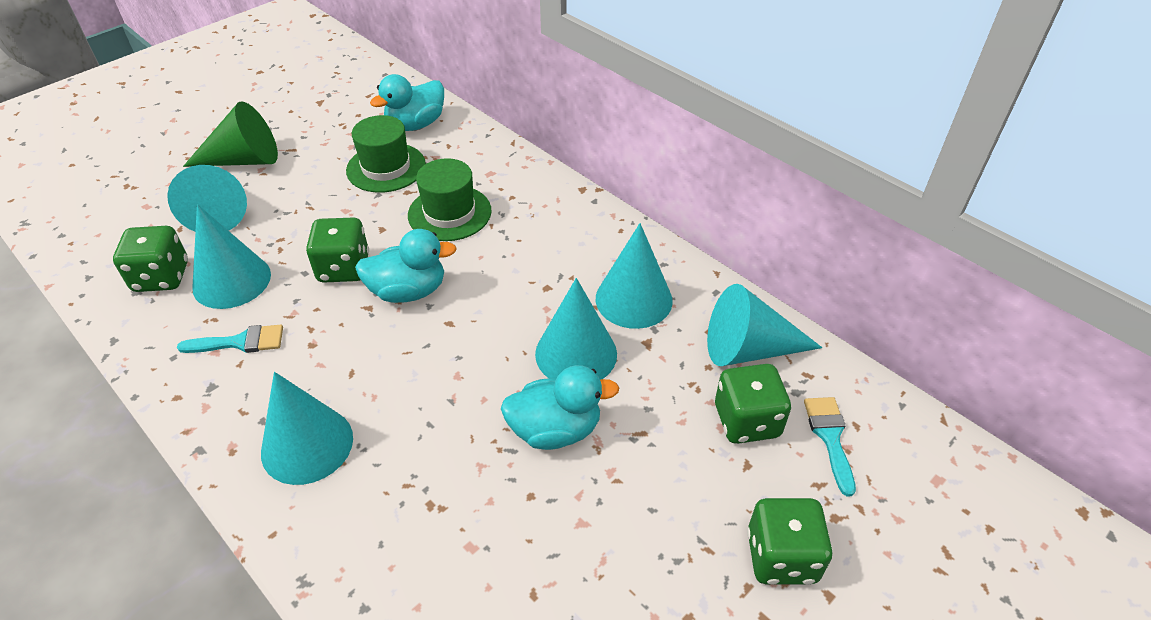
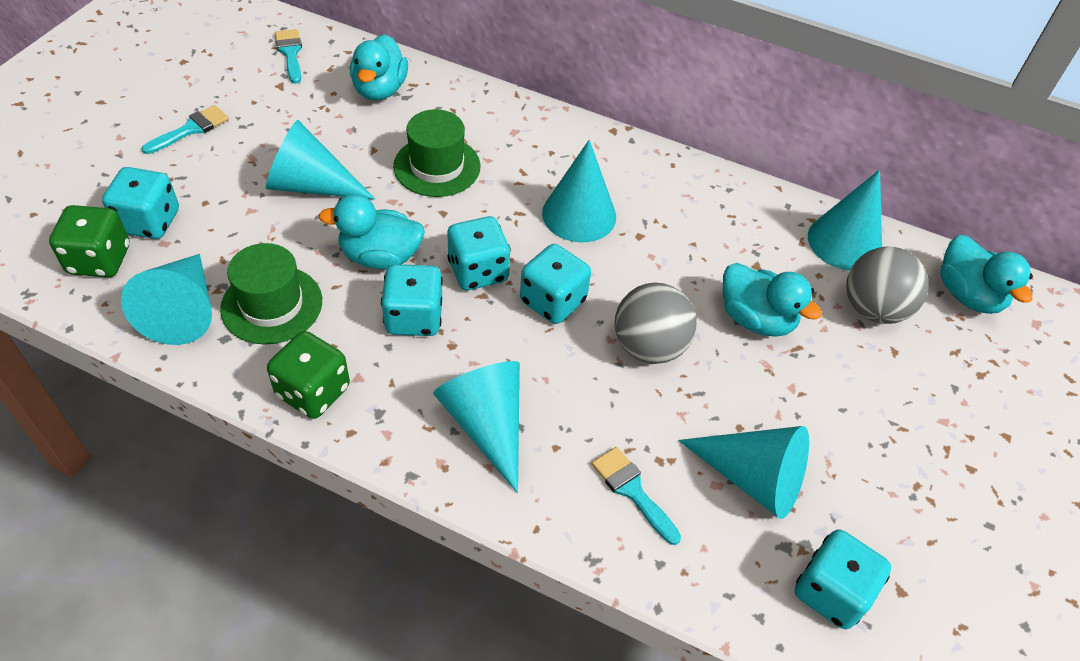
green cone: [183,101,278,167] = 1 -> none = 0
green dice: [113,226,188,292] [306,217,369,282] [715,364,791,444] [747,498,833,585] = 4 -> [49,205,130,277] [267,331,350,419] = 2
grey ball: none = 0 -> [615,283,697,364] [846,246,929,324] = 2
turquoise brush: [177,325,283,353] [804,397,856,497] = 2 -> [142,105,229,154] [275,29,302,84] [592,447,681,545] = 3
turquoise dice: none = 0 -> [102,167,179,239] [381,264,443,336] [447,216,511,290] [520,244,591,324] [795,529,891,629] = 5
turquoise duck: [355,229,457,303] [370,74,444,131] [501,365,619,450] = 3 -> [318,194,425,269] [350,34,408,100] [723,263,822,336] [940,235,1033,314] = 4

